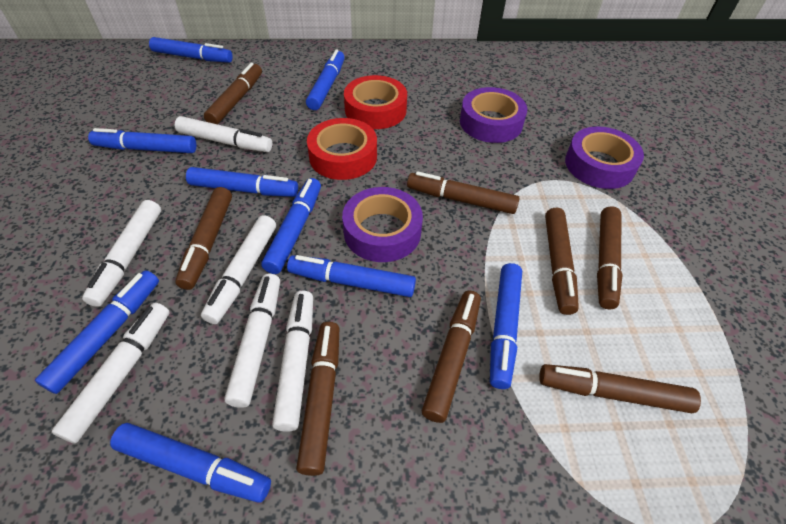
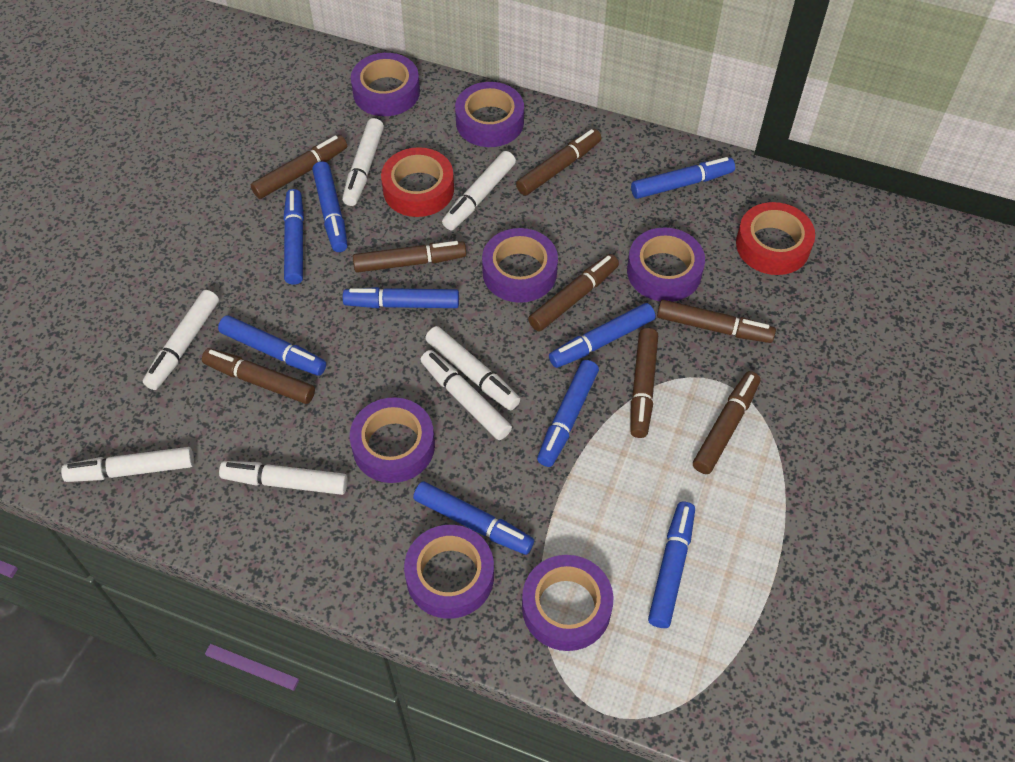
purple tape: [342,187,423,262] [460,87,527,143] [565,127,644,189] = 3 -> [350,397,435,483] [351,53,420,116] [404,525,494,619] [455,82,524,147] [482,228,558,303] [522,555,613,651] [627,228,705,302] = 7
white marker: [52,303,170,443] [82,200,161,307] [175,116,272,152] [201,215,276,324] [224,274,280,408] [272,291,313,432] = 6 -> [61,447,194,482] [143,290,219,390] [219,461,348,495] [342,118,384,206] [421,350,512,440] [425,326,520,410] [442,151,516,230] = 7

